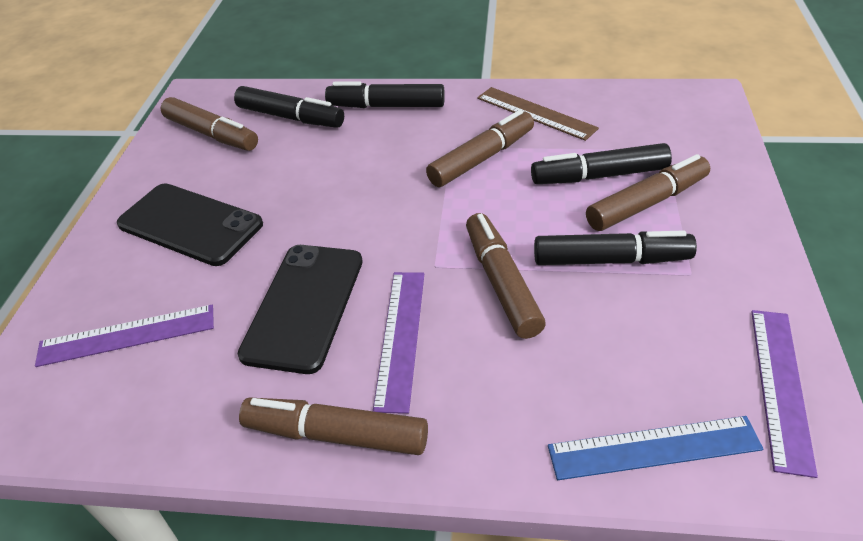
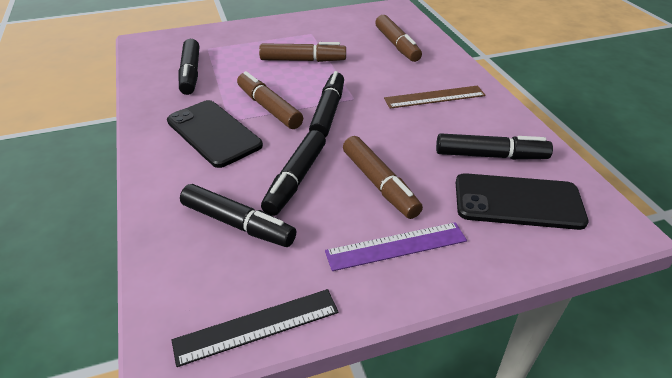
black marker: [234,86,344,128] [325,82,445,108] [531,143,672,184] [534,230,697,265] = 4 -> [178,39,199,95] [180,184,296,247] [261,130,326,216] [309,71,344,138] [436,133,553,160] = 5
black ruler: none = 0 -> [172,289,338,367] = 1
blue ruler: [548,416,763,480] = 1 -> none = 0
brown marker: [161,97,258,151] [239,398,428,455] [426,110,534,187] [466,213,546,339] [586,154,710,231] = 5 -> [237,71,303,129] [259,42,346,62] [343,136,423,219] [375,15,422,62] = 4
purple ruler: [35,305,214,367] [373,272,424,414] [751,310,818,478] = 3 -> [325,222,467,271] = 1

